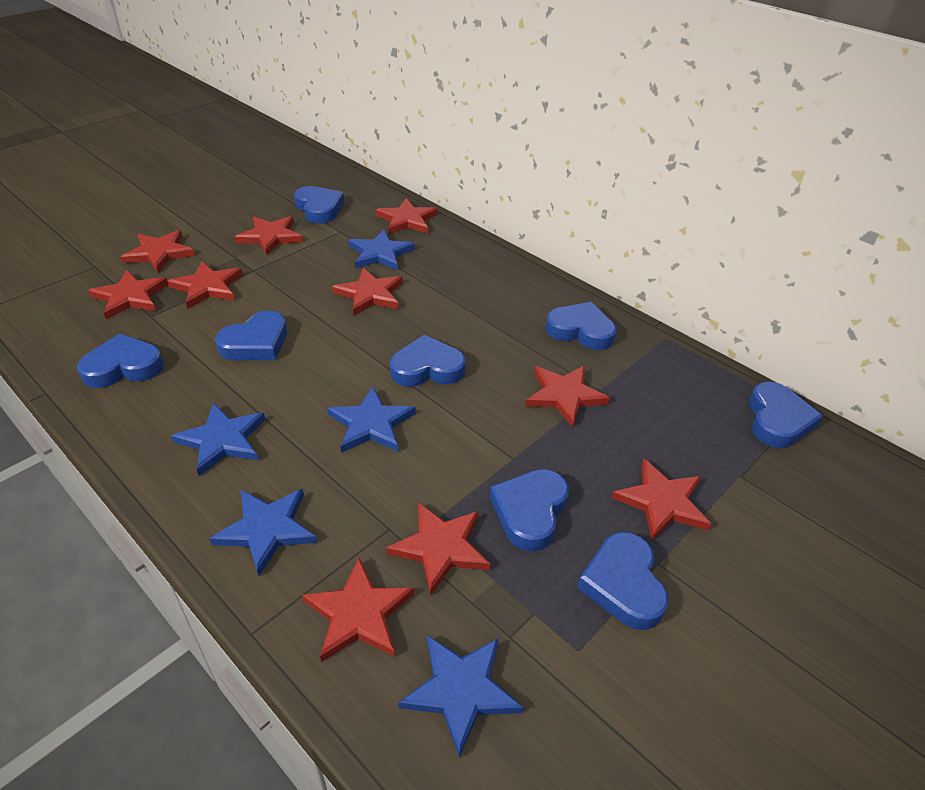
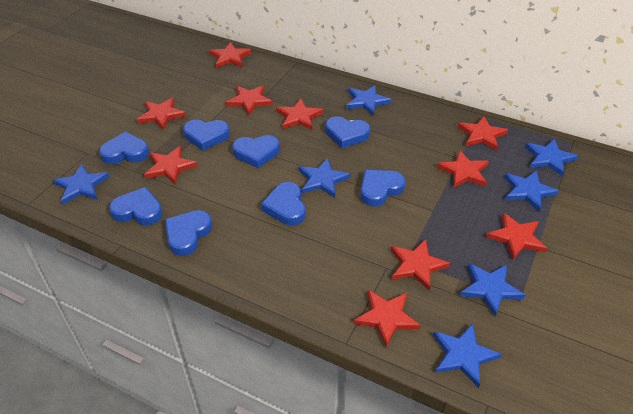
blue star: [171,403,265,476] [209,488,317,576] [327,386,415,453] [348,230,415,271] [398,635,523,758] = 5 -> [53,164,109,205] [299,158,351,198] [346,85,392,116] [433,323,502,388] [460,263,525,316] [504,170,559,211] [525,139,578,176] = 7

